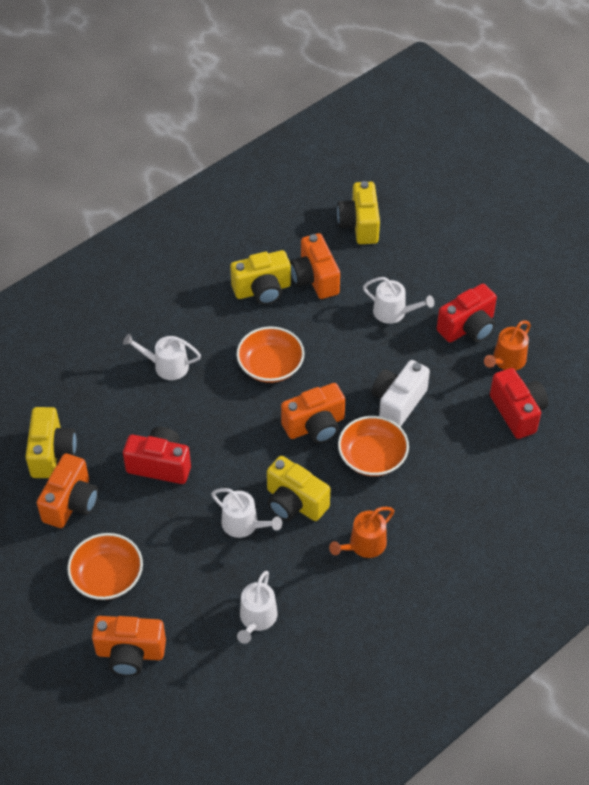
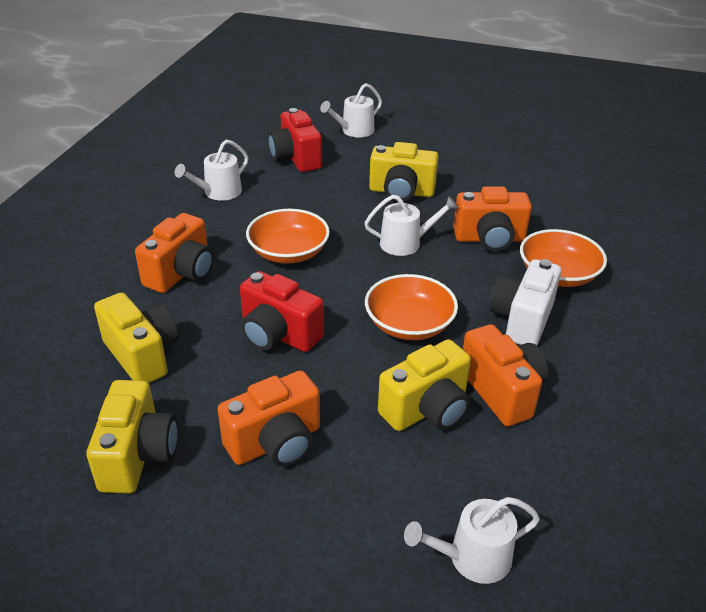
orange watering can: [329,507,394,558] [484,320,531,370] = 2 -> none = 0
red camera: [123,427,191,484] [437,284,497,342] [490,368,548,439] = 3 -> [240,271,324,352] [268,108,322,172] = 2

